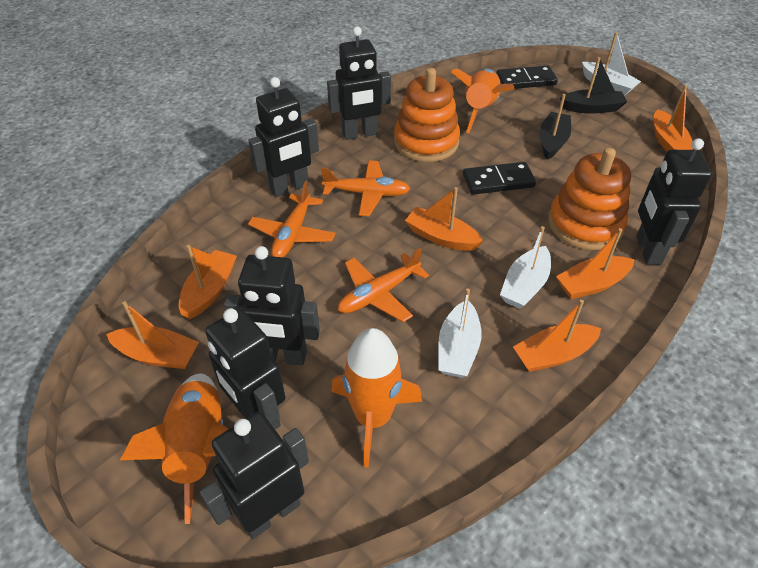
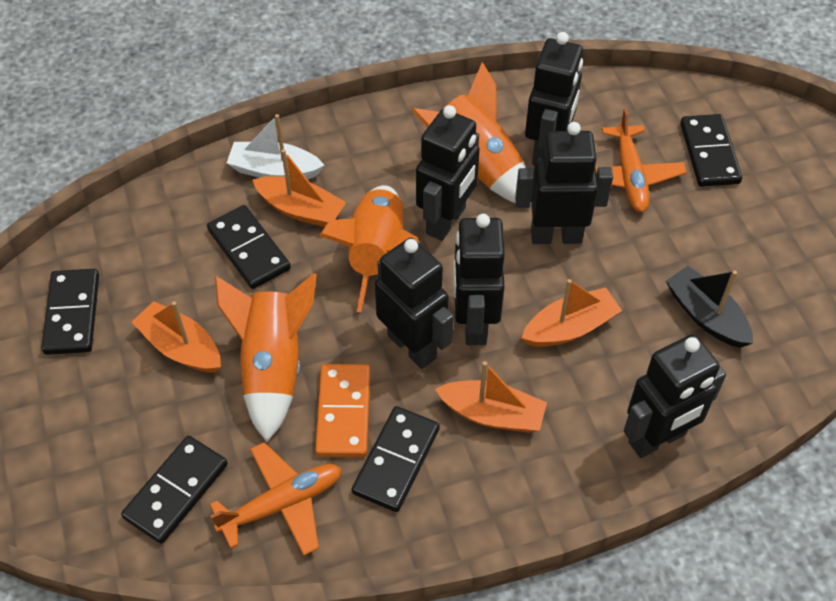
black boat: [539,94,571,160] [560,57,627,114] = 2 -> [666,266,753,348] = 1
black domino: [463,162,536,195] [496,65,558,89] = 2 -> [41,269,99,355] [121,436,228,544] [207,205,291,289] [352,406,440,512] [680,114,742,187] = 5
orange boat: [106,301,199,369] [179,245,237,319] [405,187,484,251] [513,300,601,372] [556,228,635,299] [654,85,693,152] = 6 -> [132,301,221,373] [253,149,346,227] [435,361,547,433] [522,279,622,347] = 4
orange domino: none = 0 -> [315,364,370,457] = 1
orange plane: [248,181,336,257] [321,160,410,216] [338,248,429,322] = 3 -> [210,442,342,555] [595,108,687,212] = 2
orange stacking toy: [394,68,460,162] [548,148,631,250] = 2 -> none = 0
white boat: [438,288,482,378] [500,226,551,309] [582,32,641,96] = 3 -> [227,114,324,179] = 1

